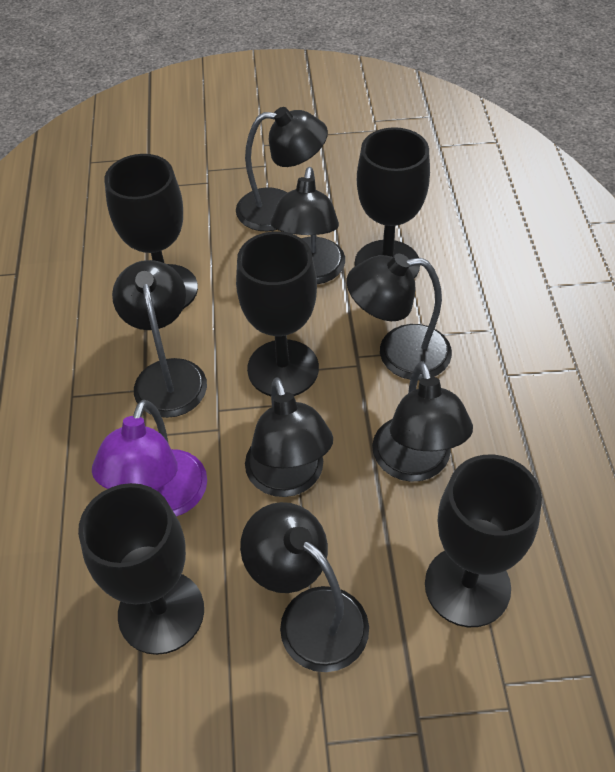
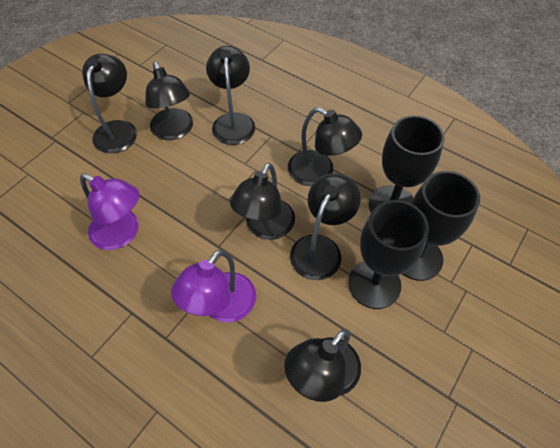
black goblet: [78,483,204,655] [104,154,198,309] [236,231,319,396] [355,127,430,279] [425,455,542,627] = 5 -> [348,200,429,309] [369,115,445,212] [402,171,480,281] = 3
purple lamp: [92,400,207,517] = 1 -> [80,173,140,250] [171,250,256,323] = 2

